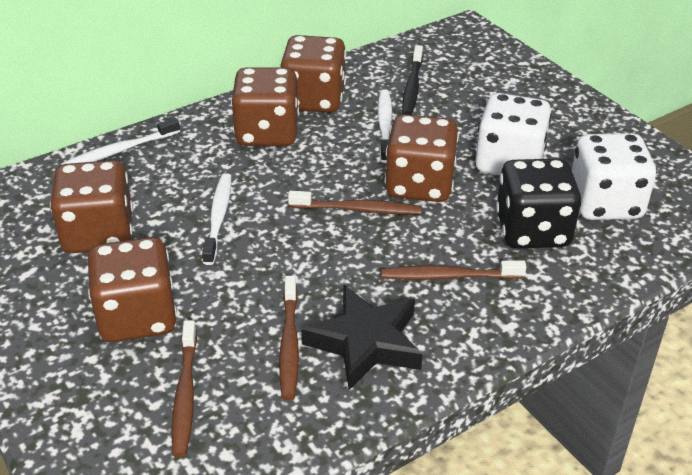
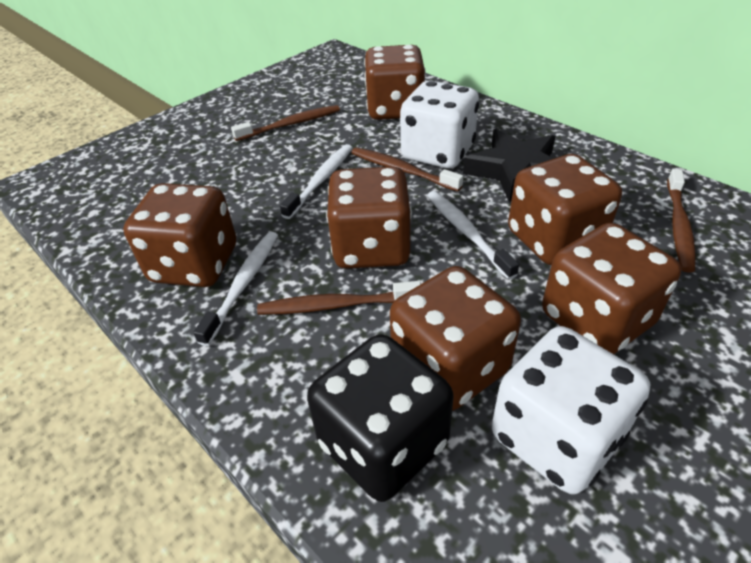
black toothbrush: [402,45,423,115] = 1 -> none = 0
brown dice: [50,160,133,253] [88,237,177,342] [231,67,299,146] [280,35,346,113] [385,114,459,202] = 5 -> [123,183,236,287] [326,166,412,269] [364,45,426,120] [390,266,521,411] [508,154,622,265] [542,223,682,354] = 6

